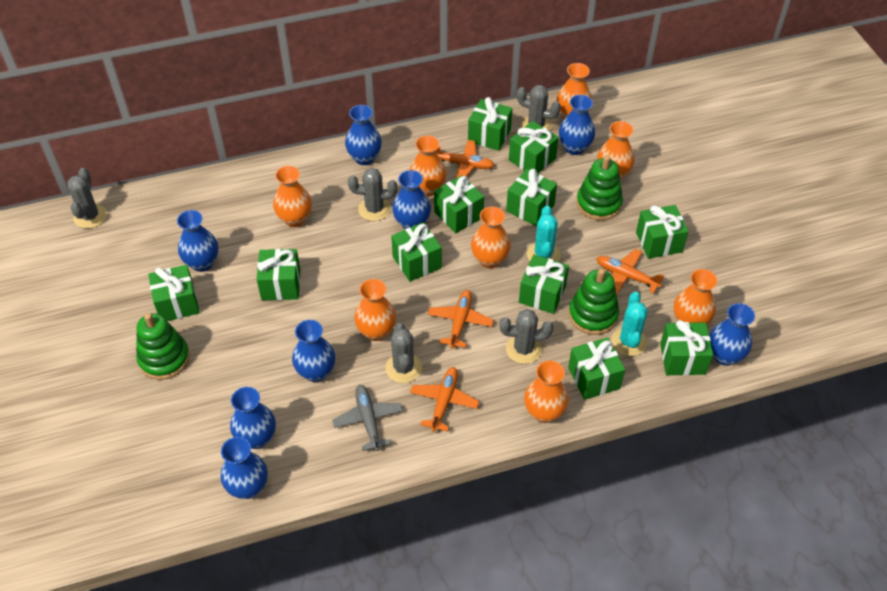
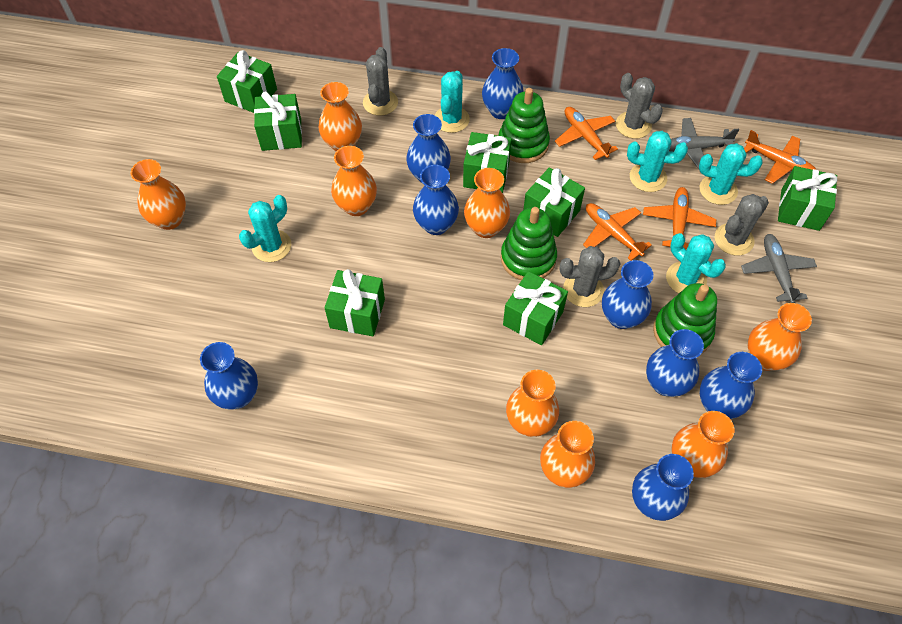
green gift: [148,265,200,321] [257,249,300,300] [391,222,442,282] [434,175,484,233] [468,97,512,151] [506,169,557,226] [509,121,559,174] [519,255,569,314] [568,337,625,400] [636,205,689,259] [660,320,713,375] = 11 -> [217,50,277,113] [254,91,302,151] [324,269,385,336] [463,132,511,193] [503,271,568,345] [523,167,585,237] [778,166,837,231] = 7
grey cactus: [67,168,107,229] [348,168,397,221] [385,323,422,383] [499,309,553,364] [517,85,561,131] = 5 -> [363,47,398,116] [560,246,621,307] [616,73,663,139] [715,194,769,256] = 4
grey plane: [332,385,403,451] = 1 -> [669,118,739,169] [741,234,817,303] = 2
turquoise cactus: [527,206,561,262] [611,291,648,356] = 2 -> [239,195,291,262] [435,71,470,133] [627,131,688,192] [666,233,726,293] [699,143,763,205] = 5

